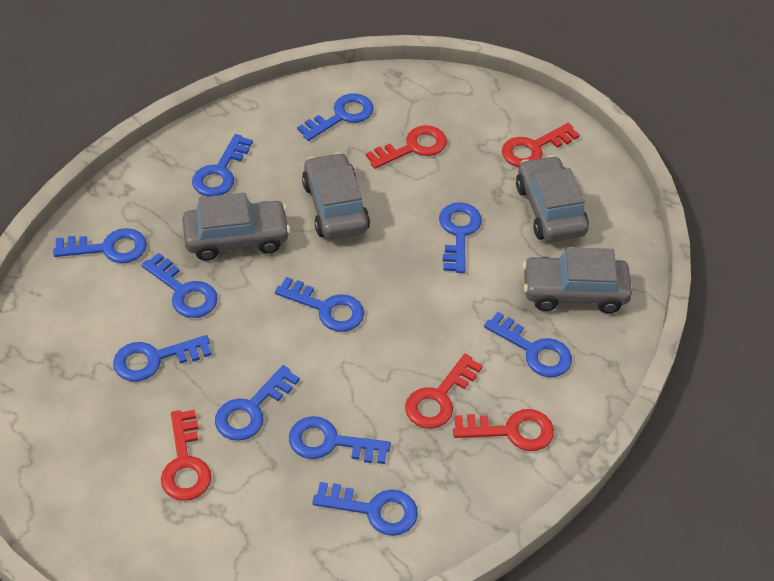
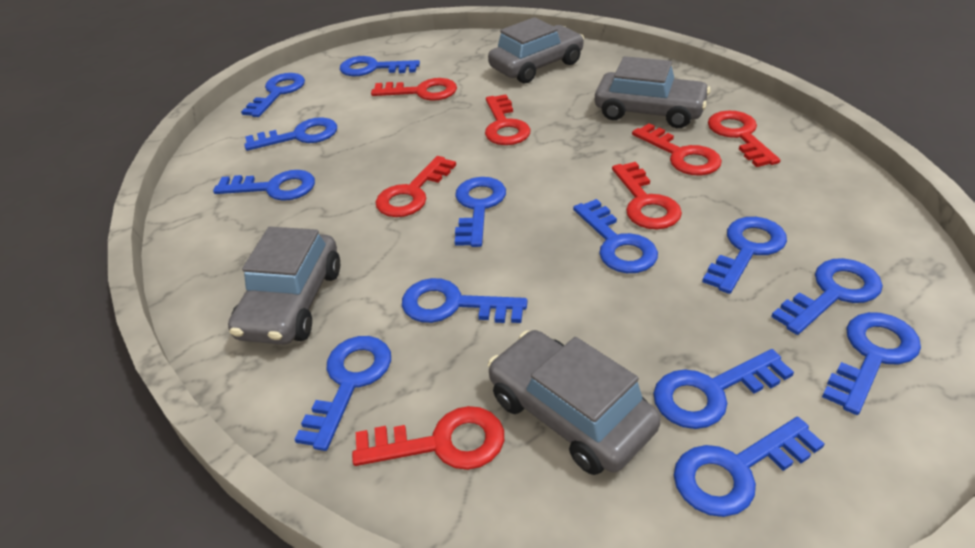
blue key: [53,228,147,263] [113,335,212,382] [142,253,218,318] [192,134,253,197] [215,365,300,441] [275,277,364,332] [289,416,391,464] [297,93,374,141] [312,482,418,536] [439,202,482,273] [484,312,572,377] = 11 -> [213,170,315,201] [241,73,305,117] [244,117,337,151] [294,336,391,451] [340,56,420,76] [402,278,527,323] [455,177,506,247] [573,199,658,273] [653,349,794,429] [674,417,825,517] [702,217,787,294] [771,258,883,335] [822,312,921,415] = 13
red key: [161,410,211,501] [366,125,447,169] [405,354,483,429] [453,409,554,451] [502,123,580,167] = 5 -> [352,406,504,470] [371,78,457,101] [375,156,456,217] [485,94,531,145] [612,162,682,229] [632,123,722,176] [708,110,780,167] = 7

